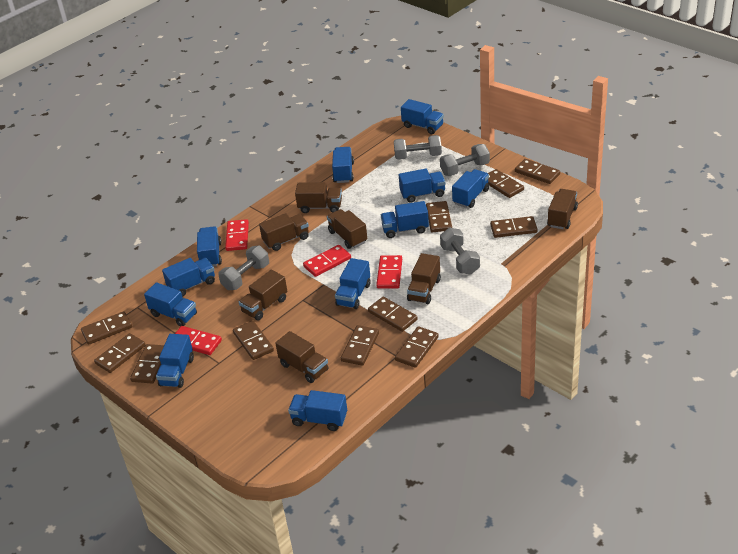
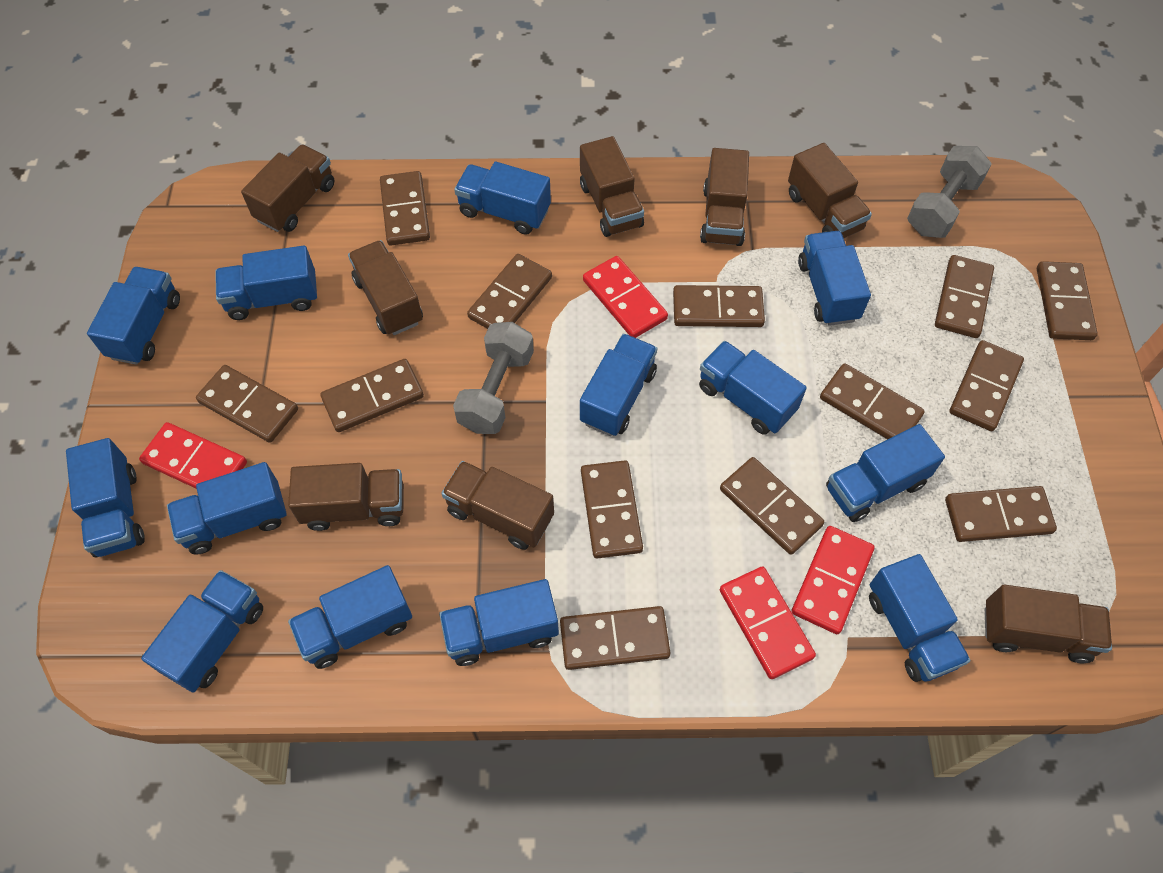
blue truck: [144,282,197,327] [156,334,194,388] [162,258,215,297] [197,226,222,267] [288,390,347,431] [332,147,354,183] [335,258,371,309] [381,201,429,238] [399,169,446,203] [401,99,444,134] [452,169,489,208] = 11 -> [66,438,145,557] [87,267,180,365] [141,570,263,693] [167,462,287,554] [215,246,317,320] [288,565,412,669] [439,579,559,666] [454,162,551,234] [580,334,657,436] [699,341,807,435] [798,231,871,326] [826,424,945,522] [869,554,971,682] = 13
brown domino: [81,311,132,345] [94,333,145,373] [130,344,164,383] [233,321,274,360] [341,325,379,366] [368,297,418,332] [395,326,439,368] [426,201,452,232] [488,169,524,198] [490,216,538,238] [515,159,560,184] = 11 -> [196,365,298,443] [320,359,424,432] [380,171,430,246] [467,254,552,329] [560,606,671,670] [581,460,643,558] [673,285,765,327] [720,457,824,555] [820,363,925,439] [935,255,994,338] [945,486,1057,542] [949,340,1024,431] [1037,261,1098,340] = 13
brown truck: [239,270,287,321] [259,213,309,251] [275,331,329,383] [295,182,342,213] [327,209,367,249] [407,253,441,304] [547,189,578,229] = 7 -> [241,144,334,232] [288,463,404,531] [348,240,423,335] [441,461,554,550] [580,136,644,237] [700,148,749,246] [788,143,872,238] [985,584,1112,663] = 8
grey dumbbell: [218,245,269,290] [394,135,442,160] [440,144,490,176] [440,228,480,275] = 4 -> [453,322,534,434] [907,146,992,238] = 2

